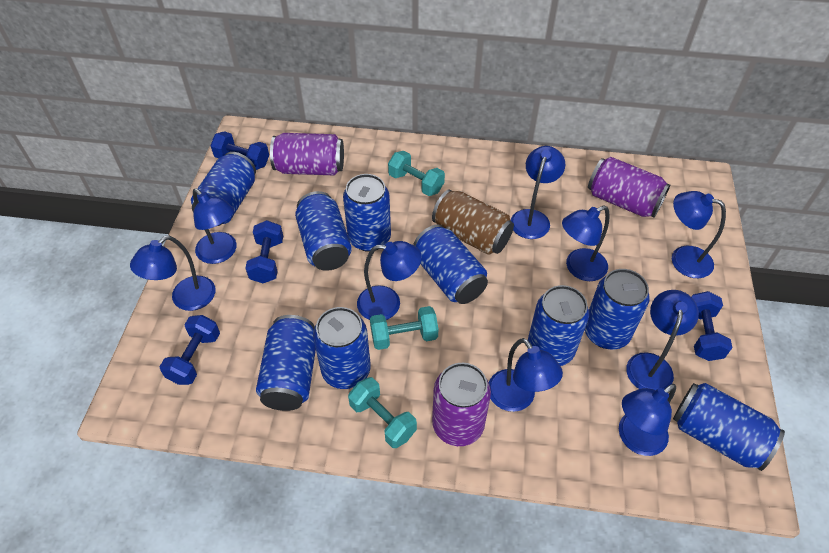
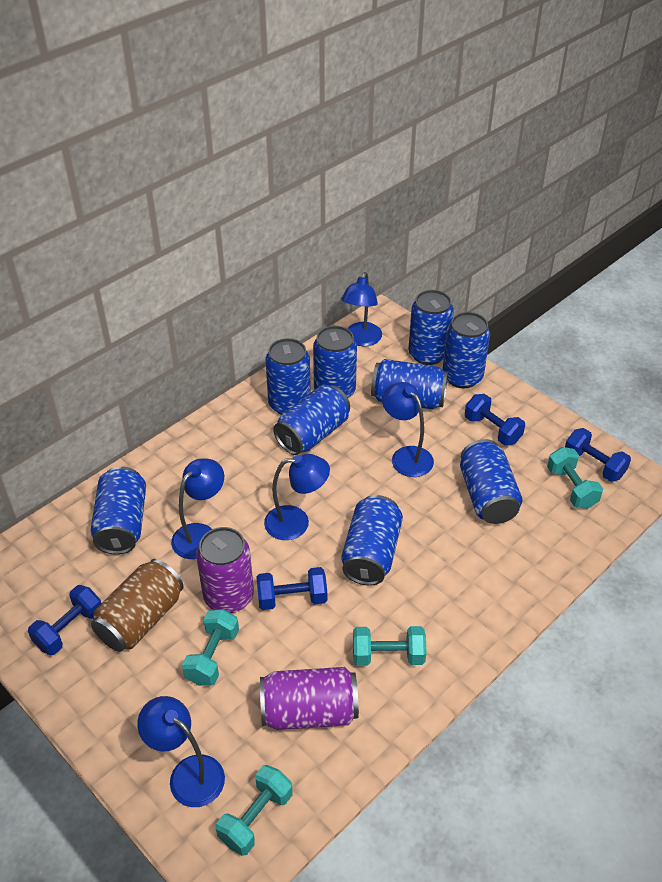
blue lamp: [130,236,215,311] [193,188,236,264] [357,241,422,320] [489,338,563,412] [511,146,565,239] [562,205,610,281] [619,384,676,456] [626,290,699,390] [672,191,726,278] = 9 -> [137,696,225,807] [171,458,224,559] [264,454,330,540] [341,272,382,346] [382,382,434,477] = 5
purple can: [270,133,344,175] [432,363,491,446] [588,157,670,218] = 3 -> [196,527,254,613] [260,667,359,730] = 2
turquoise dumbbell: [348,377,417,448] [370,306,439,350] [388,151,445,196] = 3 -> [182,609,239,686] [216,765,293,856] [353,626,427,666] [547,447,603,509] = 4

